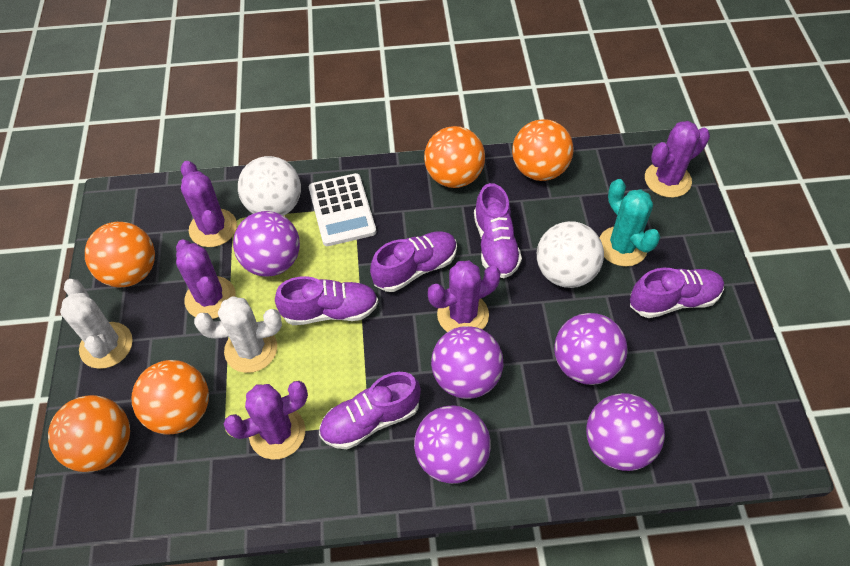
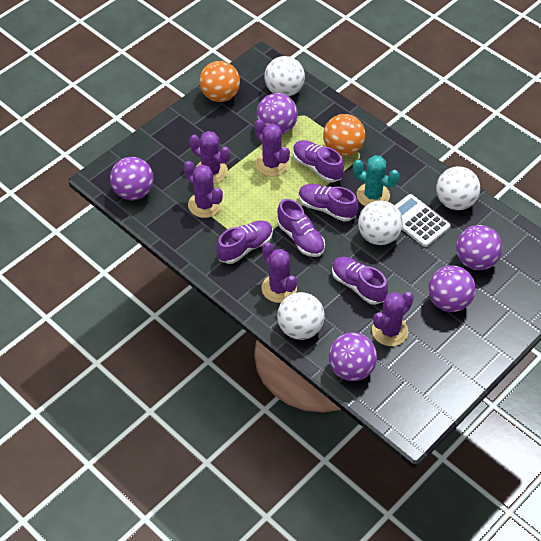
orange ball: [48,395,130,472] [85,222,155,287] [132,360,209,434] [424,126,485,188] [512,119,574,181] = 5 -> [199,61,240,102] [323,114,365,156] = 2
white ball: [238,156,301,216] [537,221,604,288] = 2 -> [264,56,305,96] [277,292,325,340] [358,200,403,245] [436,166,481,210] = 4
white cactus: [60,279,133,369] [194,296,282,373] = 2 -> none = 0

